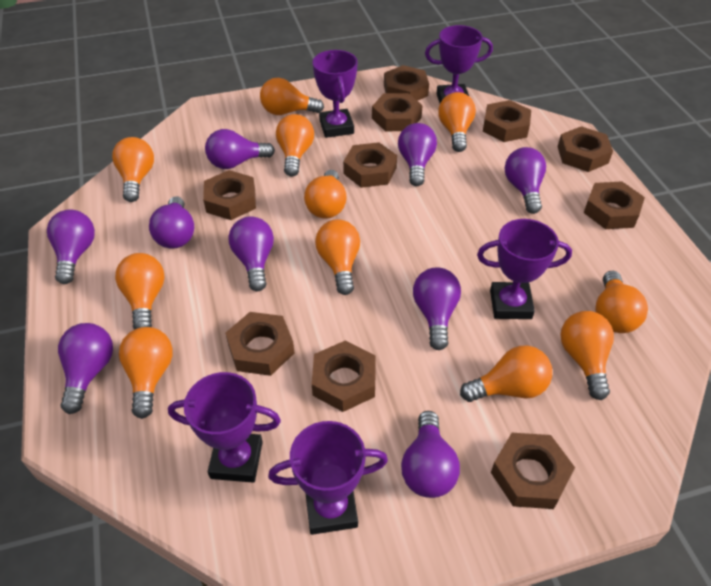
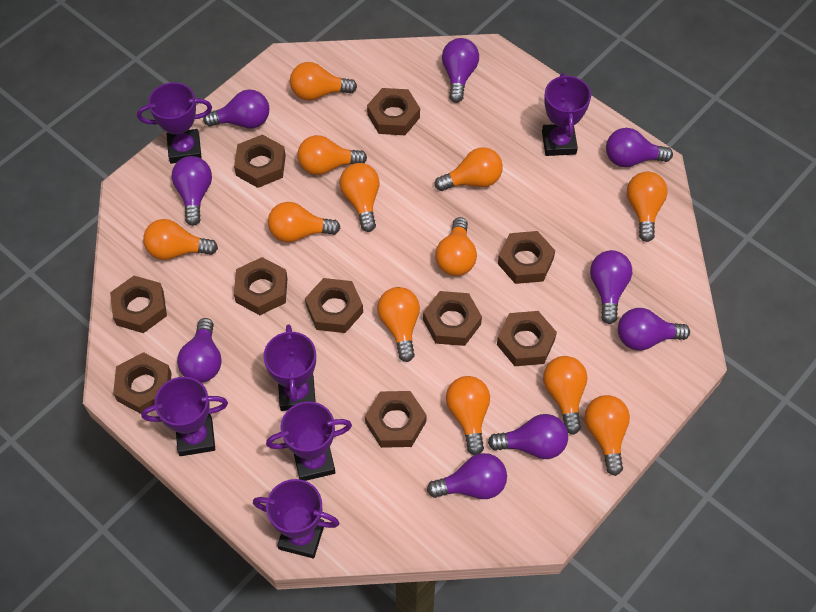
orange light bulb: [112,137,154,202] [115,253,165,330] [119,327,173,419] [260,78,324,115] [276,114,314,177] [304,170,347,219] [315,219,360,295] [438,92,476,152] [460,346,552,402] [560,311,614,400] [595,271,648,333] = 11 -> [143,219,218,260] [268,202,340,242] [290,62,357,101] [298,135,367,175] [340,163,380,232] [377,287,420,362] [435,147,503,191] [435,217,477,276] [446,376,490,455] [543,356,587,435] [584,395,630,476] [627,172,668,242] = 12
purple trophy: [168,372,281,483] [268,421,388,535] [313,50,358,138] [425,25,493,103] [477,219,572,319] = 5 -> [137,82,212,164] [141,377,228,456] [253,479,340,558] [263,325,316,411] [266,401,352,481] [542,73,591,156] = 6

